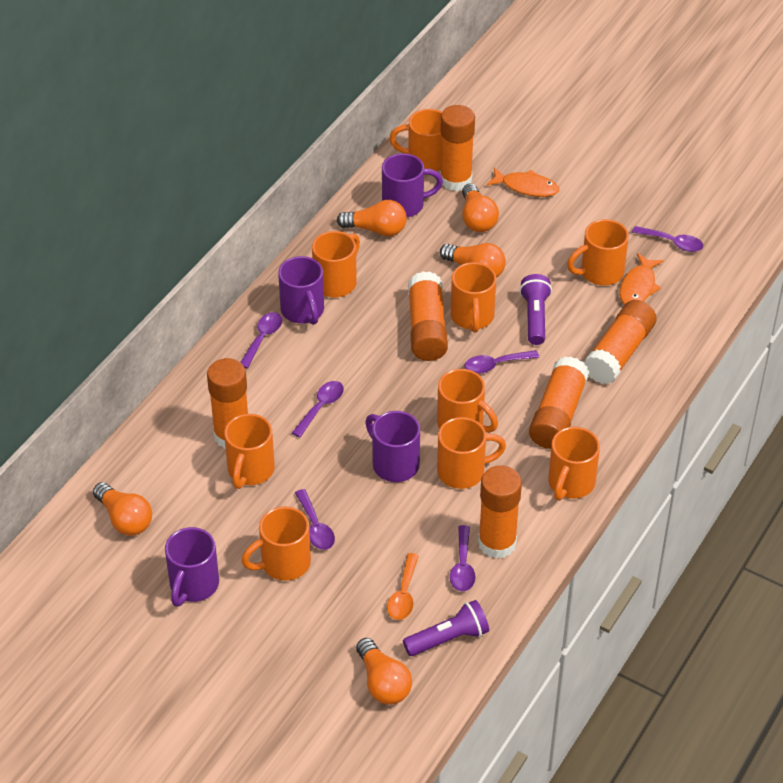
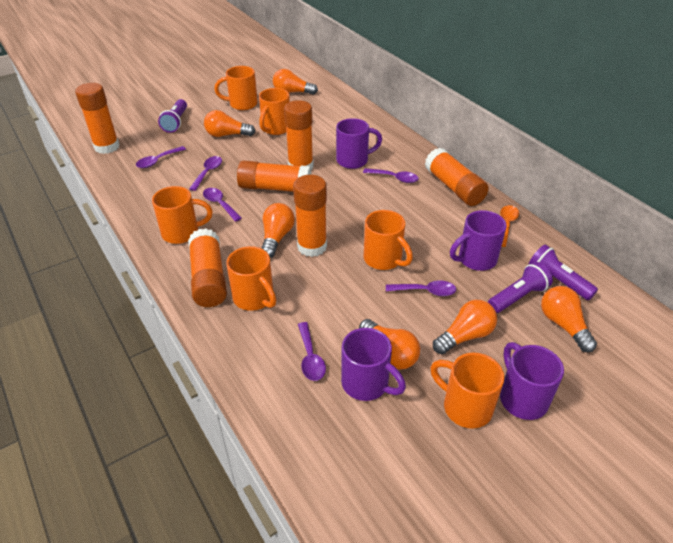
orange fish: [486,167,559,197] [619,253,664,304] = 2 -> none = 0
orange light bulb: [93,482,152,536] [337,200,407,237] [356,638,412,705] [440,243,506,278] [462,183,499,232] = 5 -> [204,110,256,137] [262,203,295,258] [273,69,318,95] [359,319,420,370] [433,300,497,354] [541,286,597,352] = 6
orange mug: [224,414,275,489] [241,507,311,581] [312,231,360,297] [389,109,442,171] [437,369,498,433] [437,417,506,489] [451,262,496,333] [548,427,600,501] [567,219,629,286] = 9 -> [152,186,213,244] [214,66,258,110] [226,246,276,311] [259,88,290,135] [364,210,413,270] [430,353,504,429] = 6
purple flashlight: [403,600,489,656] [520,274,552,345] = 2 -> [158,99,187,133] [488,262,553,313] [528,245,598,300] = 3

